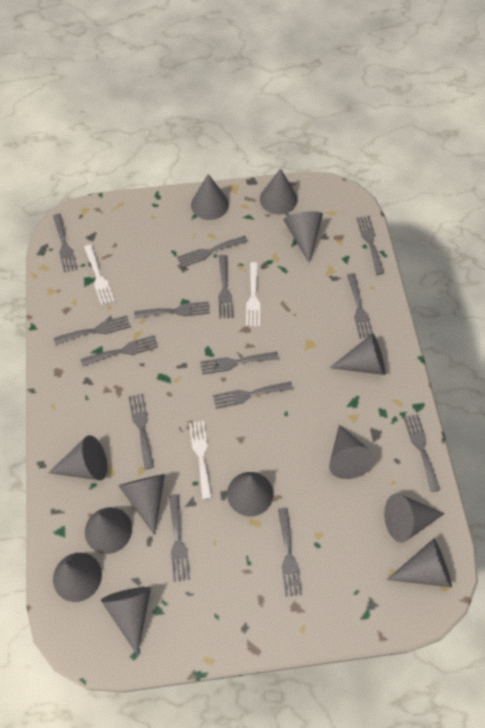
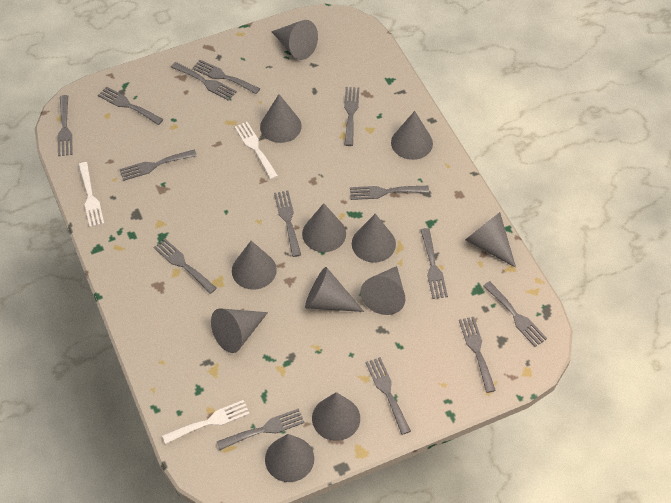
grey cone: [48,435,108,480] [53,553,102,602] [85,507,132,554] [101,587,151,655] [119,474,165,535] [191,174,229,220] [227,472,273,516] [260,168,298,214] [284,211,323,263] [329,424,375,479] [330,333,385,375] [384,493,444,543] [386,538,452,587] = 13 -> [211,308,268,353] [232,241,277,290] [260,94,302,143] [265,434,314,482] [271,20,318,60] [302,203,346,252] [305,267,364,312] [312,392,360,441] [352,214,396,263] [360,266,405,315] [391,111,433,160] [465,212,516,268] = 12

